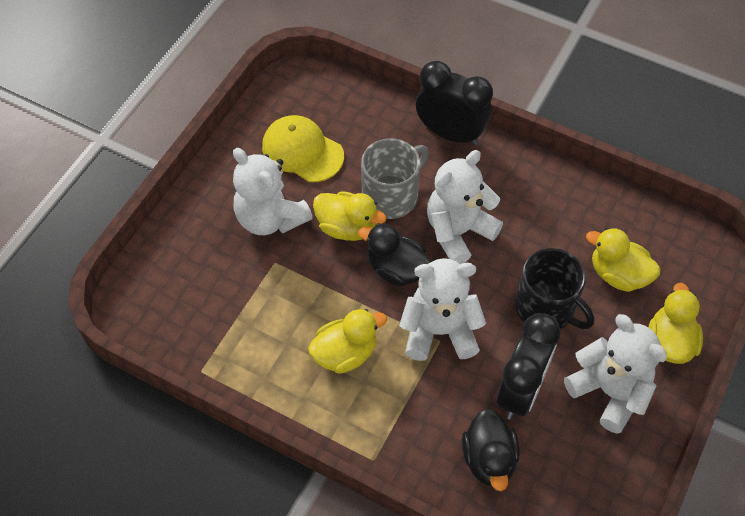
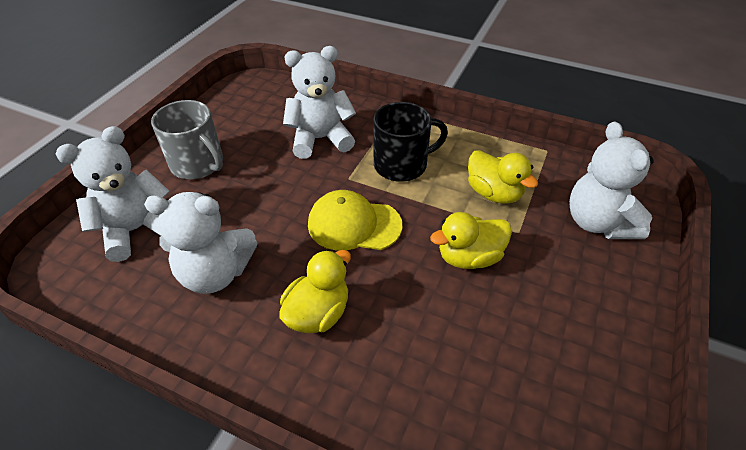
black clock: [416,61,493,145] [496,313,560,420] = 2 -> none = 0
black duck: [358,223,431,287] [462,409,520,491] = 2 -> none = 0
yellow duck: [308,309,387,374] [313,191,386,241] [586,228,660,292] [648,283,703,364] = 4 -> [279,250,351,333] [430,212,512,269] [468,150,538,204] = 3

